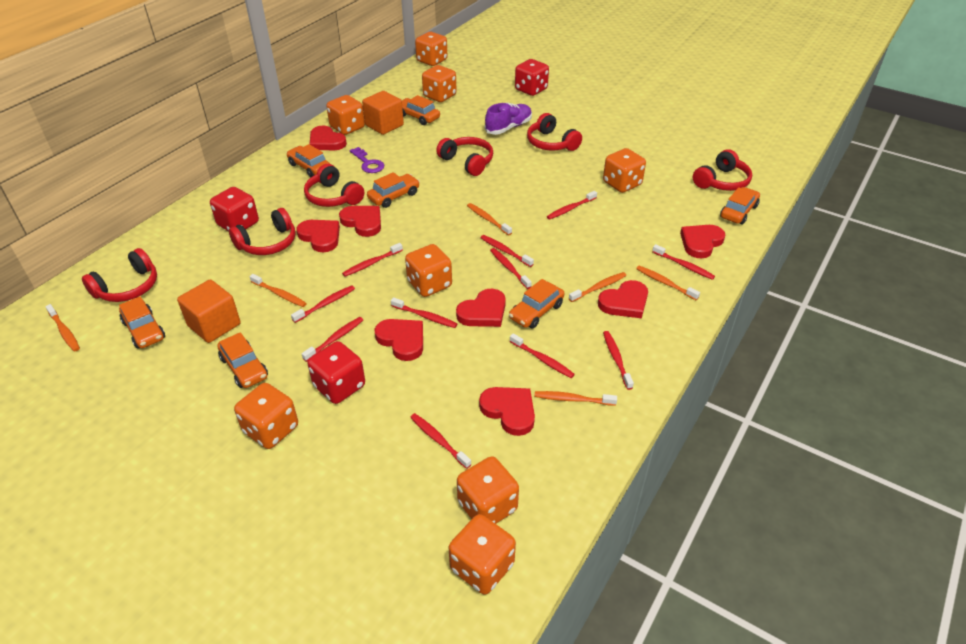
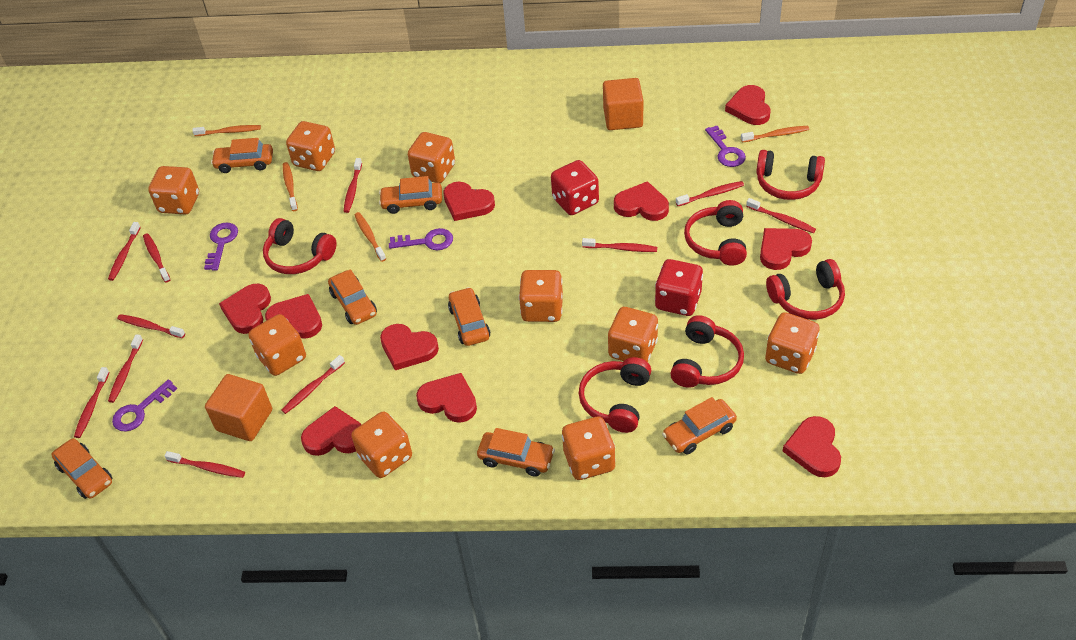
orange dice: [234,383,298,449] [326,95,365,135] [405,244,452,297] [415,32,447,66] [422,65,457,102] [449,514,516,595] [457,456,519,524] [603,148,646,193] = 8 -> [148,166,199,214] [248,314,306,376] [286,121,335,171] [351,411,412,478] [408,132,455,183] [519,270,563,322] [562,417,616,480] [608,307,658,362] [765,312,819,374] = 9
orange toothbrush: [45,304,80,352] [249,274,307,307] [467,203,512,235] [534,391,617,406] [569,272,626,302] [636,266,700,300] = 6 -> [192,125,261,136] [283,162,298,211] [355,212,386,262] [741,126,809,143] = 4
purple key: [350,147,384,173] = 1 -> [112,379,177,432] [204,223,238,271] [389,228,453,250] [705,126,746,167] = 4
purple shoe: [485,103,532,135] = 1 -> none = 0
red dice: [210,187,259,232] [307,341,365,404] [515,59,549,96] = 3 -> [551,160,599,215] [655,259,703,316] = 2
red heart: [296,220,340,252] [310,125,347,150] [339,206,381,237] [374,319,423,361] [456,289,506,327] [479,387,535,436] [598,280,648,318] [680,225,725,259] = 8 -> [219,284,271,334] [265,294,322,339] [301,406,362,456] [380,324,439,370] [416,373,477,423] [443,182,495,221] [614,181,669,221] [725,85,770,125] [760,228,812,270] [783,416,841,477] = 10

